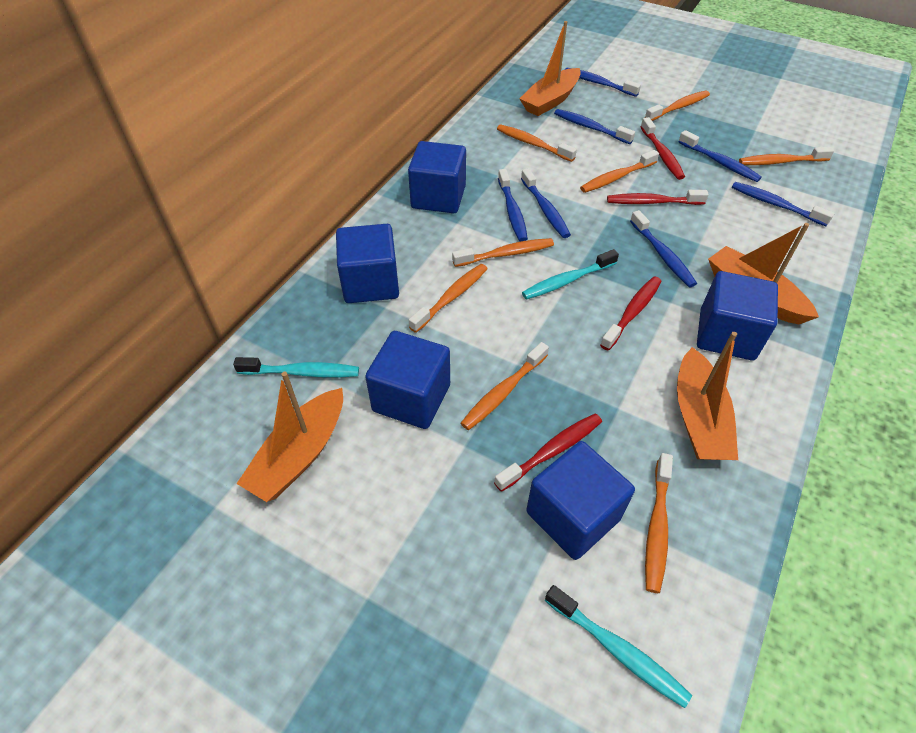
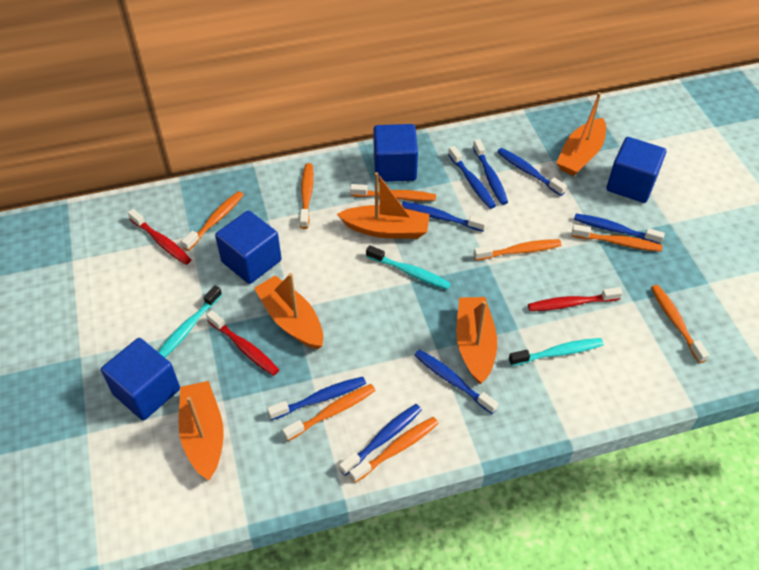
blue cube: [336,224,399,303] [365,331,450,429] [408,141,466,213] [526,441,635,560] [697,271,778,360] = 5 -> [101,338,180,420] [215,210,282,284] [374,124,418,182] [606,137,666,203] = 4
blue toothbrush: [498,169,528,241] [521,168,571,238] [554,109,635,144] [565,67,641,97] [630,210,697,287] [678,130,762,182] [732,182,835,226] = 7 -> [267,377,366,420] [339,404,422,476] [402,202,487,232] [415,349,499,414] [448,146,496,209] [473,139,508,205] [497,148,567,196] [574,213,665,244] = 8
orange boat: [236,372,343,502] [519,21,581,116] [677,332,738,460] [708,223,819,325] = 4 -> [179,381,224,481] [254,273,323,349] [337,172,430,239] [456,297,497,384] [556,92,606,176] = 5
red toothbrush: [494,414,602,492] [600,276,662,351] [607,190,709,205] [641,117,685,180] = 4 -> [128,209,191,265] [206,310,279,376] [528,287,623,311] = 3

